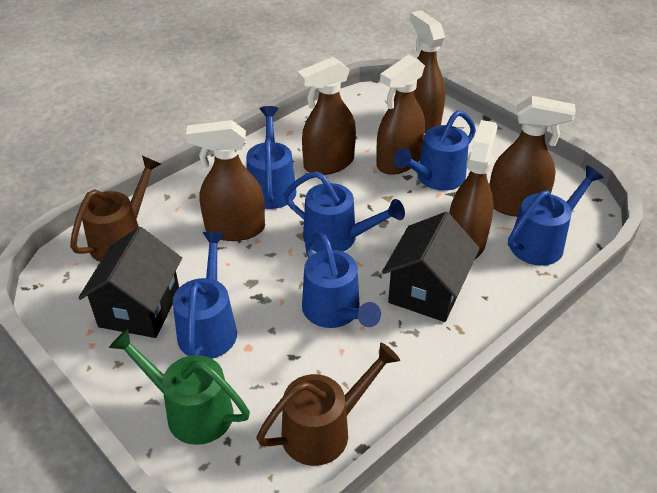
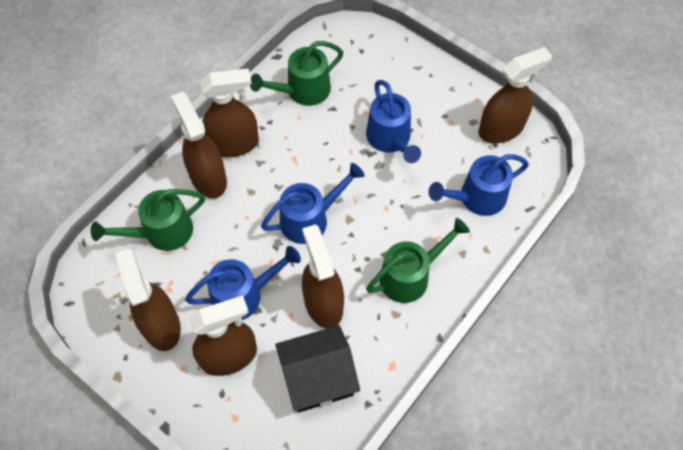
black house: [78,227,182,338] [382,212,480,322] = 2 -> [275,325,360,412] = 1
blue watering can: [173,232,237,359] [246,106,297,209] [284,171,405,252] [302,233,381,328] [393,110,476,191] [508,166,604,266] = 6 -> [185,246,301,320] [261,163,365,244] [366,80,421,163] [429,154,529,216] = 4
brown watering can: [70,156,161,262] [256,343,400,466] = 2 -> none = 0
green watering can: [109,329,250,445] = 1 -> [91,189,205,251] [250,41,343,106] [366,218,470,303] = 3

